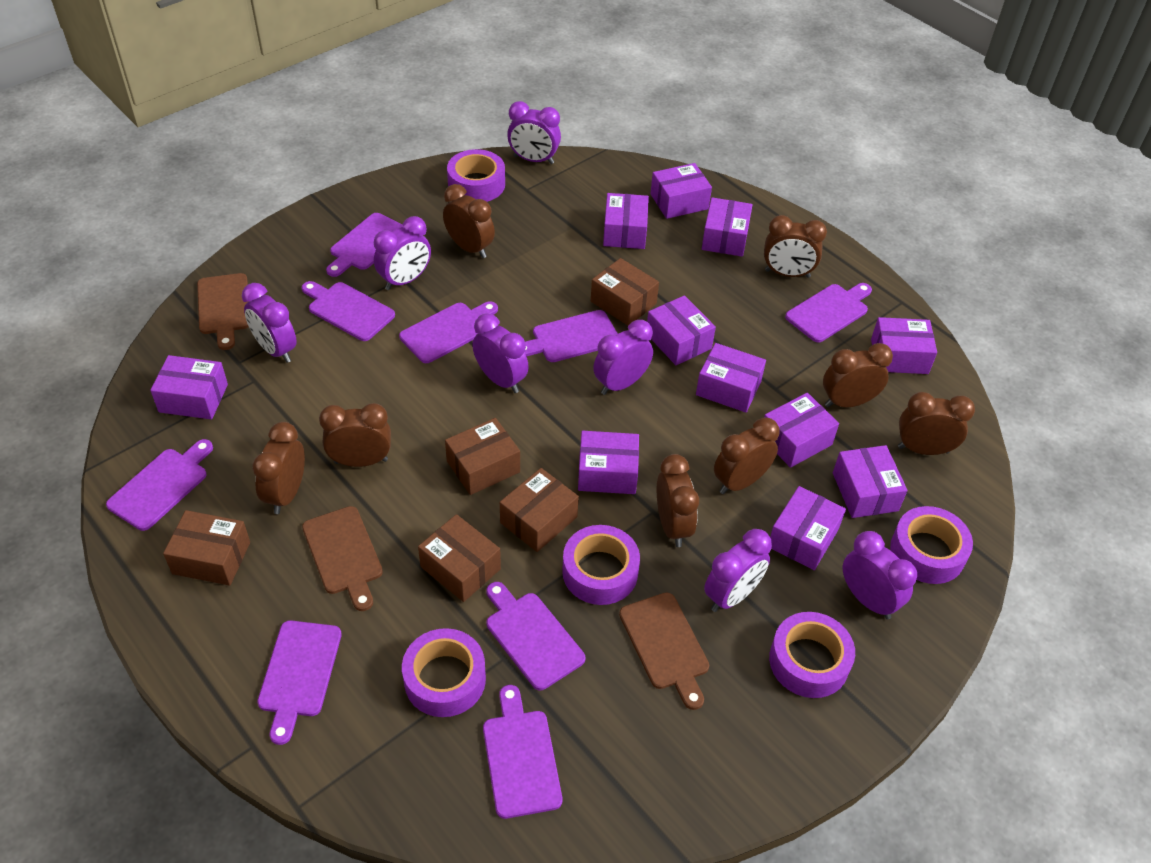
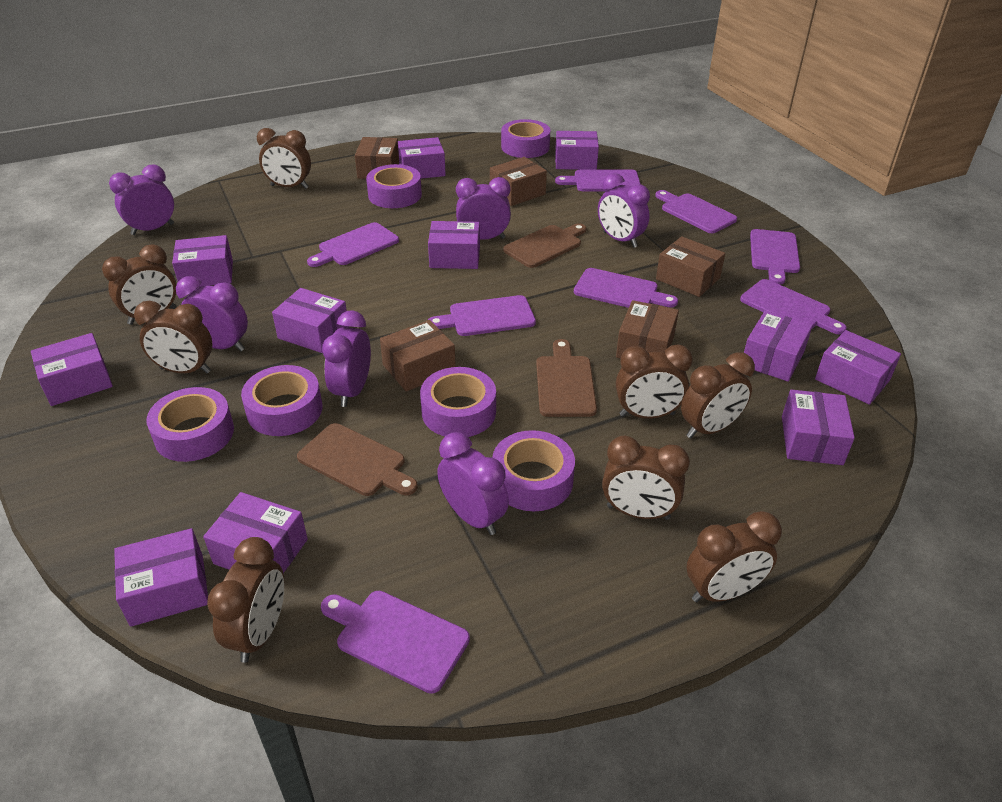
purple clock: [242,283,297,363] [374,216,431,290] [472,313,529,393] [507,101,561,164] [593,320,653,395] [704,529,772,612] [843,531,917,619] = 7 -> [109,164,174,235] [176,276,248,351] [322,310,371,407] [437,432,509,535] [456,177,511,240] [598,173,650,248] = 6
purple cutting board: [106,439,213,531] [257,620,342,745] [301,281,395,341] [326,213,404,277] [399,301,498,363] [483,685,562,819] [486,582,585,690] [525,310,618,362] [785,283,872,343] = 9 -> [307,222,399,267] [321,591,470,694] [428,295,536,336] [555,169,640,191] [574,268,678,308] [655,190,737,233] [740,279,847,334] [750,229,800,285] = 8
purple tape: [402,628,486,717] [447,149,505,202] [562,525,640,605] [769,612,855,698] [890,506,973,584] = 5 -> [146,387,234,462] [241,365,322,436] [366,164,422,208] [420,367,496,437] [492,430,575,511] [501,119,550,158] = 6

